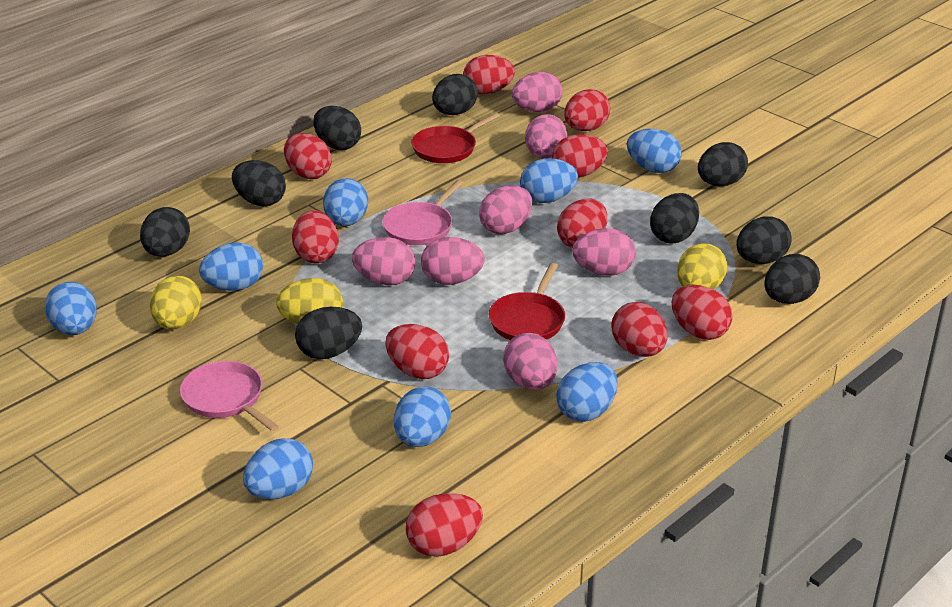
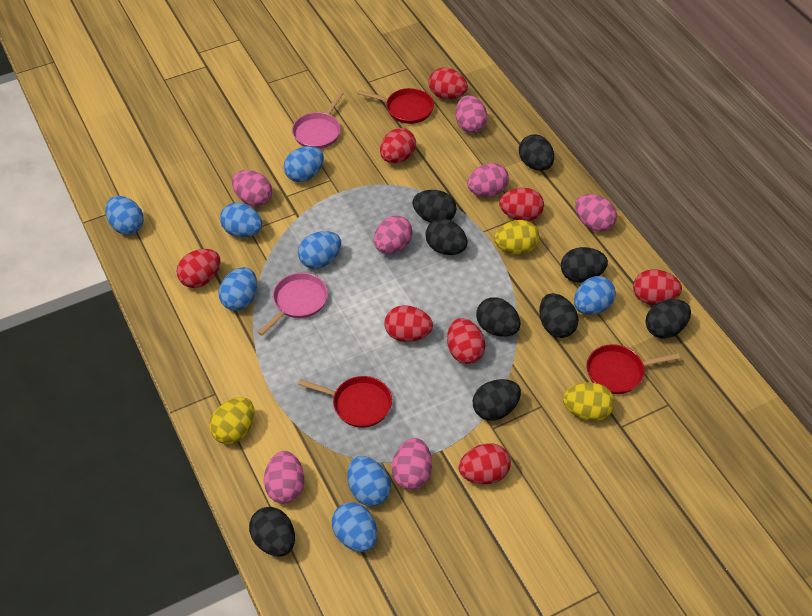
red egg: [284,133,332,179] [292,210,339,263] [385,324,449,379] [406,493,483,557] [463,55,515,95] [552,134,608,178] [557,199,607,248] [564,89,610,131] [612,302,667,357] [672,285,732,340] = 10 -> [176,249,220,288] [380,128,416,163] [384,305,433,342] [429,68,468,99] [447,318,485,364] [458,444,511,484] [499,188,544,221] [633,269,682,305] = 8
red pan: [411,113,500,163] [489,263,565,340] = 2 -> [298,376,392,428] [357,88,434,124] [586,344,680,394] = 3

